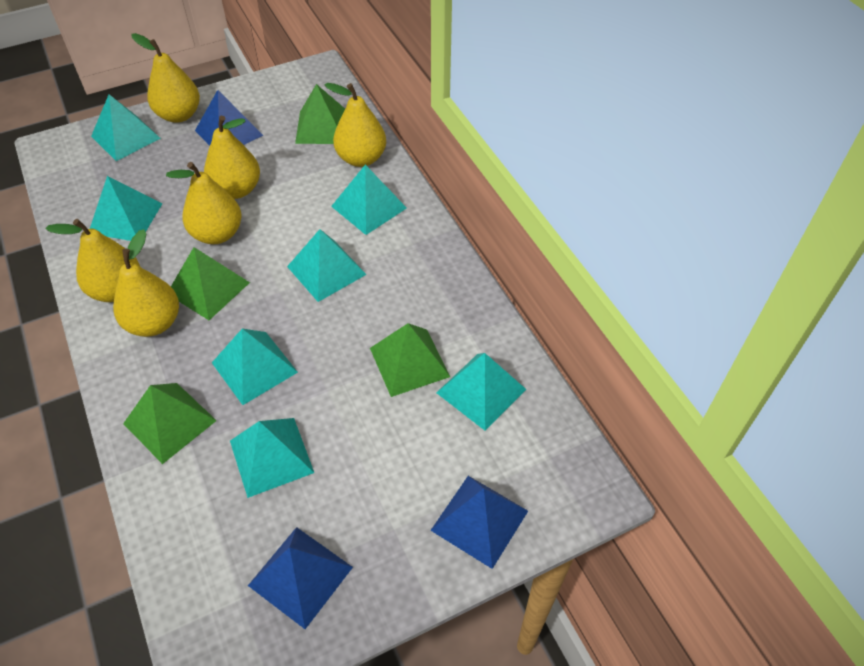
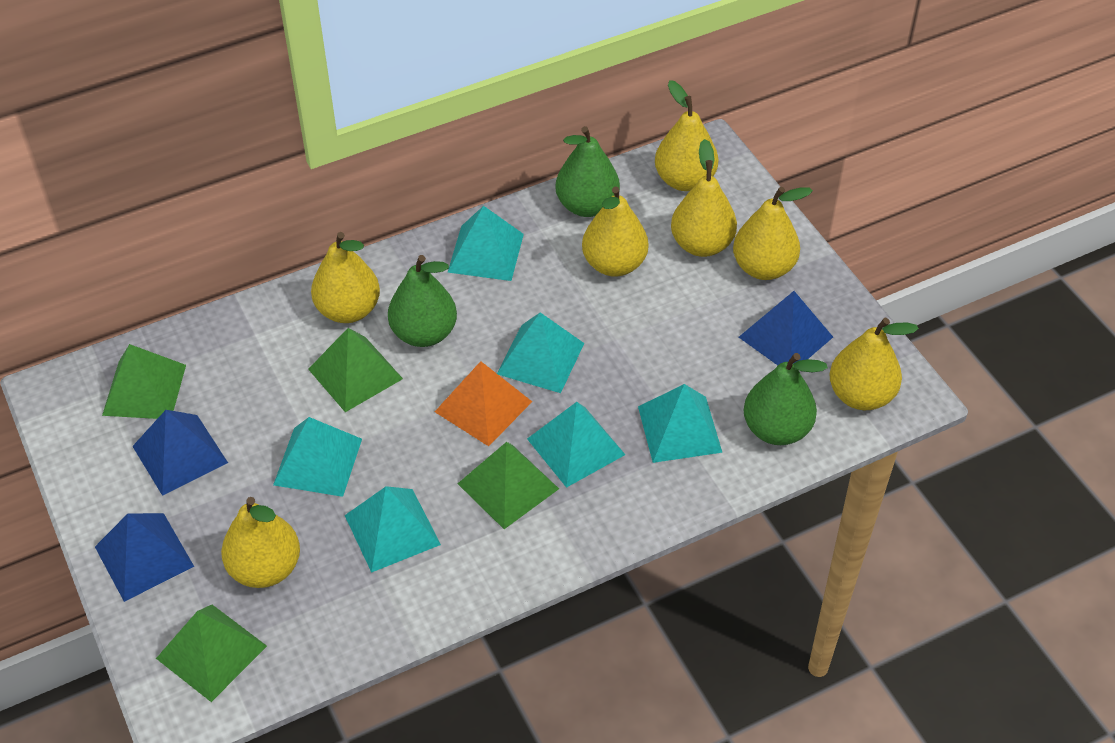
green pear: none = 0 -> [388,255,457,347] [555,126,620,217] [744,353,828,445] = 3
orange pyramid: none = 0 -> [435,361,532,446] = 1
turquoise pyramid: [90,176,162,241] [91,94,161,161] [212,329,298,405] [230,418,314,498] [287,229,367,302] [331,165,407,235] [436,353,526,431] = 7 -> [273,417,362,497] [345,486,441,573] [448,206,524,281] [497,312,584,393] [527,402,625,488] [638,384,723,463] = 6
yellow pear: [46,219,140,302] [113,229,179,337] [131,33,200,123] [166,162,242,244] [204,116,260,199] [325,83,386,167] = 6 -> [221,497,300,588] [311,232,380,323] [582,186,648,277] [655,80,718,191] [671,139,737,257] [733,187,813,280] [830,318,919,410] = 7

